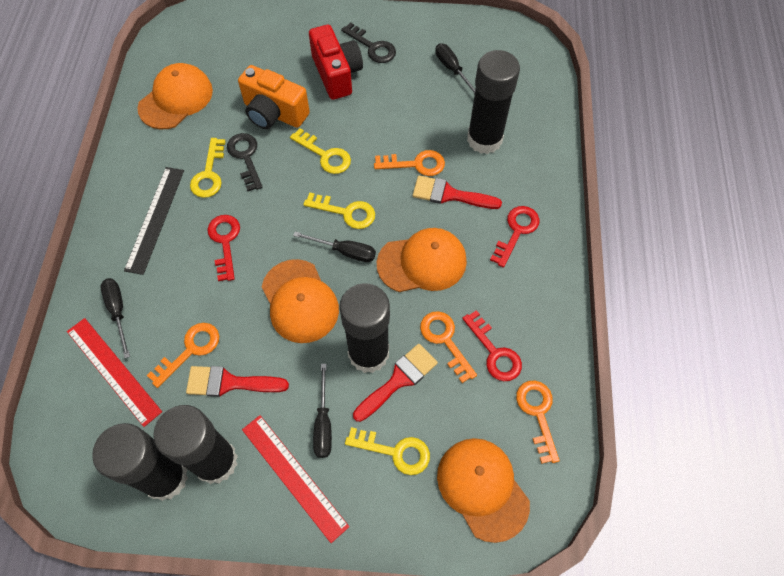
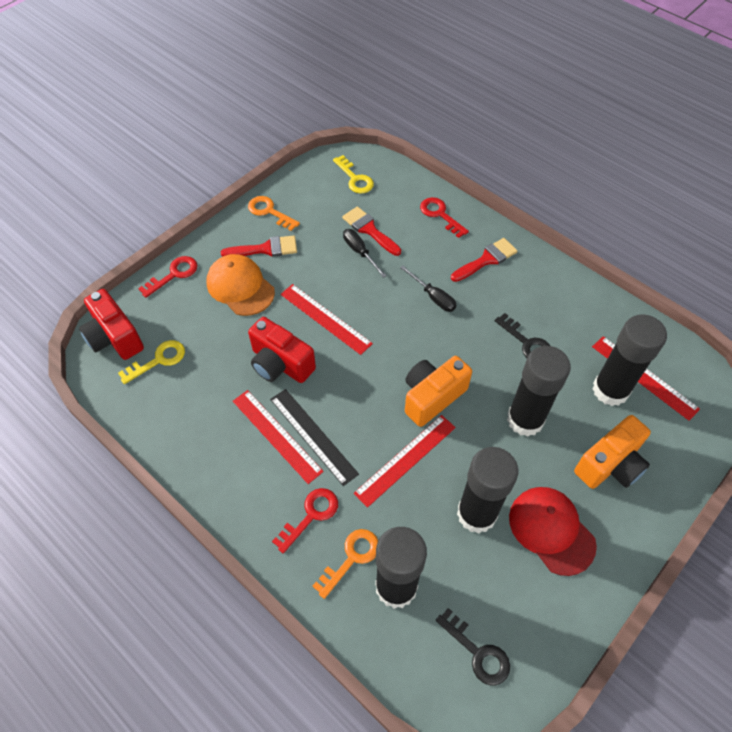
black screwdriver: [101,278,130,358] [293,232,376,262] [313,364,332,458] [435,43,475,94] = 4 -> [343,229,387,278] [400,266,456,312] = 2
orange camera: [238,65,310,129] = 1 -> [405,356,472,427] [574,415,651,489] = 2
orange cap: [137,63,213,129] [262,259,339,343] [377,228,467,292] [437,438,530,543] = 4 -> [206,254,275,316] = 1
orange key: [147,323,219,388] [374,150,445,176] [420,311,477,383] [516,381,560,464] = 4 -> [248,196,300,231] [312,529,378,599] = 2
red camera: [309,25,363,100] = 1 -> [79,289,144,360] [248,317,316,383] = 2
red cap: none = 0 -> [509,487,597,576] = 1
red ruler: [67,318,162,427] [242,415,349,543] = 2 -> [233,390,324,484] [281,284,373,355] [353,415,456,508] [592,336,700,421] = 4
yellow key: [190,138,226,198] [290,128,351,174] [303,193,375,229] [345,427,430,475] = 4 -> [118,340,185,384] [333,155,374,194] = 2

